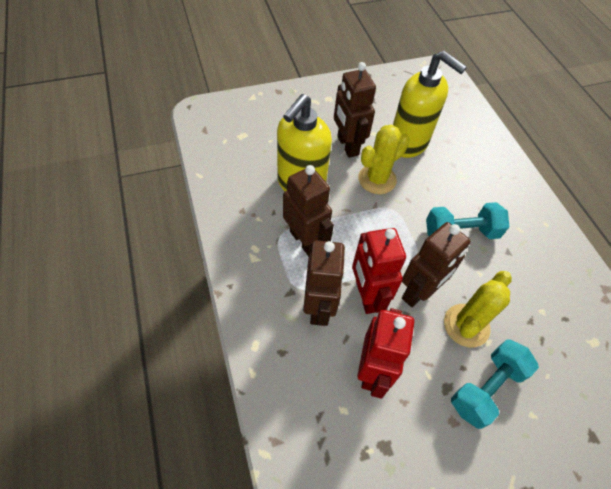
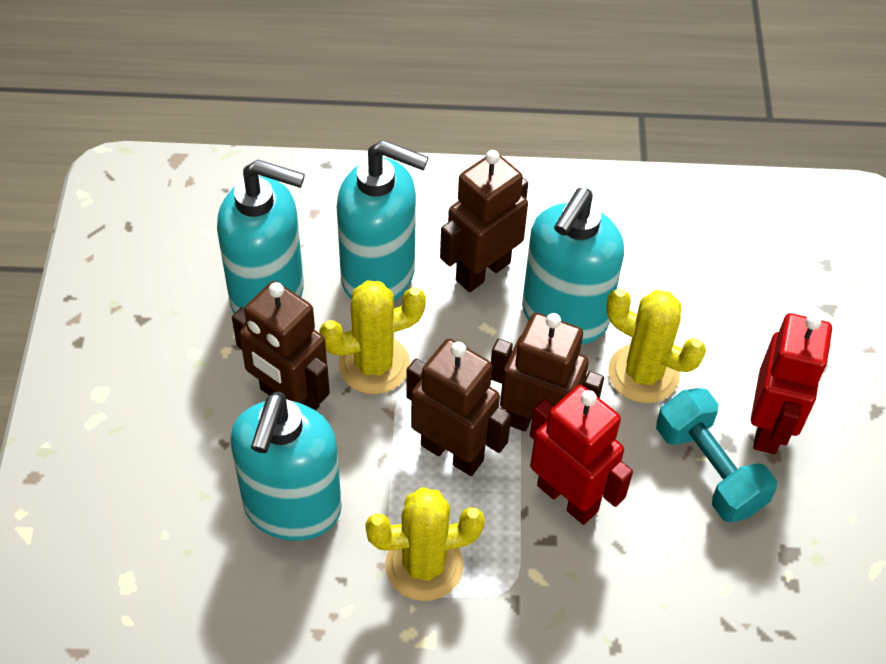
turquoise dumbbell: [426,202,509,239] [451,339,539,429] = 2 -> [656,388,777,522] = 1
turquoise soap dispenser: none = 0 -> [217,159,305,314] [230,392,342,541] [337,140,429,301] [522,188,624,344] = 4
yellow cactus: [358,125,410,194] [444,271,512,347] = 2 -> [319,280,426,394] [365,487,485,601] [607,288,706,403] = 3
yellow soap dispenser: [277,94,332,191] [393,51,467,158] = 2 -> none = 0

